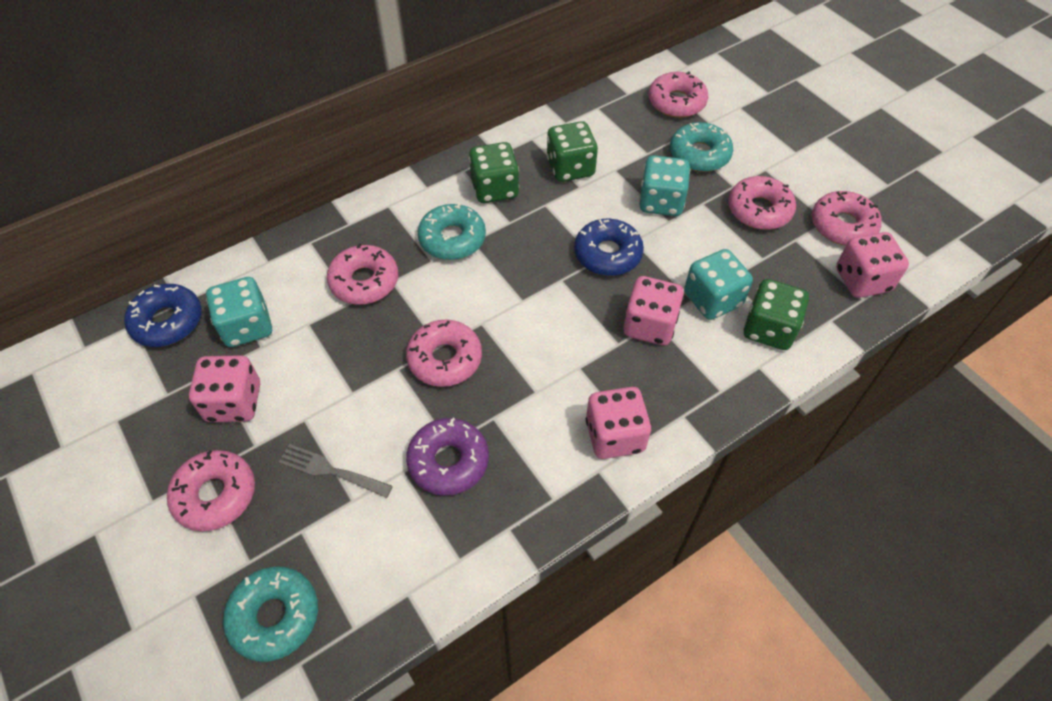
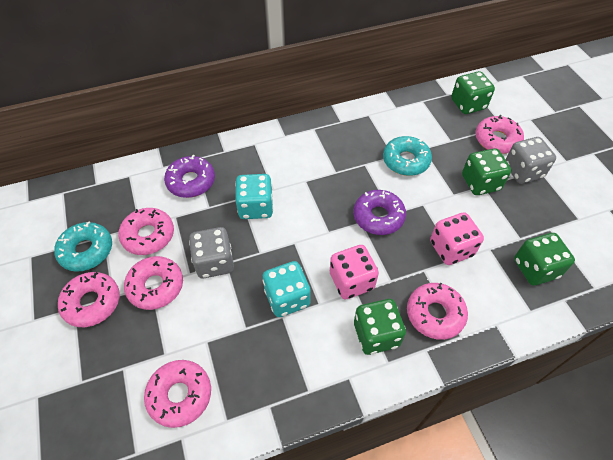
blue donut: [124,284,202,347] [574,219,644,276] = 2 -> none = 0
green dice: [469,142,519,203] [547,121,598,182] [744,279,809,350] = 3 -> [354,299,406,355] [451,71,495,114] [462,148,511,195] [514,233,575,286] = 4
grey dice: none = 0 -> [189,227,234,278] [505,137,556,184] = 2
grey fork: [279,444,393,498] = 1 -> none = 0
pink dice: [189,355,260,422] [586,387,651,459] [623,276,684,345] [836,232,909,298] = 4 -> [330,245,379,299] [430,212,484,265] = 2
purple donut: [406,418,489,496] = 1 -> [164,155,215,198] [353,190,406,235] = 2
turquoise dice: [206,277,272,347] [639,155,690,216] [684,249,753,320] = 3 -> [235,174,273,219] [263,261,311,317] = 2
turquoise donut: [223,566,318,662] [418,203,486,260] [670,122,733,172] = 3 -> [54,222,112,272] [383,136,432,176] = 2

